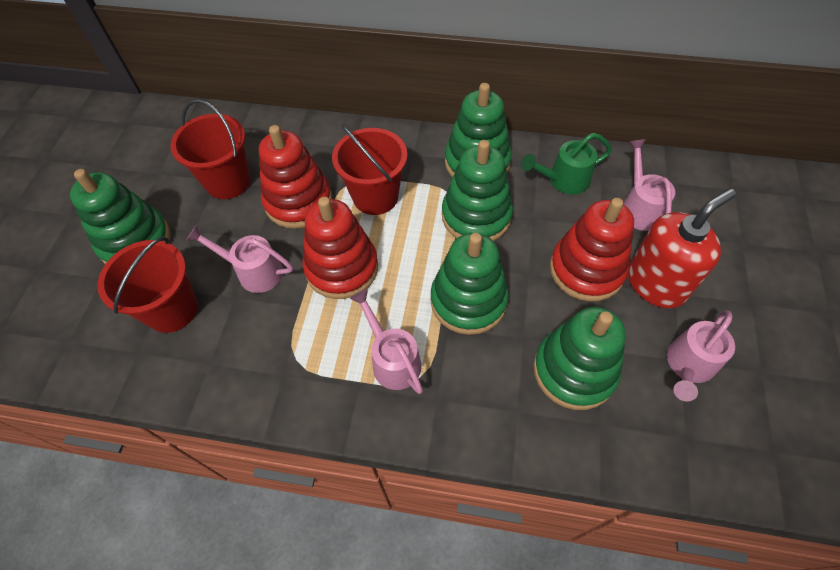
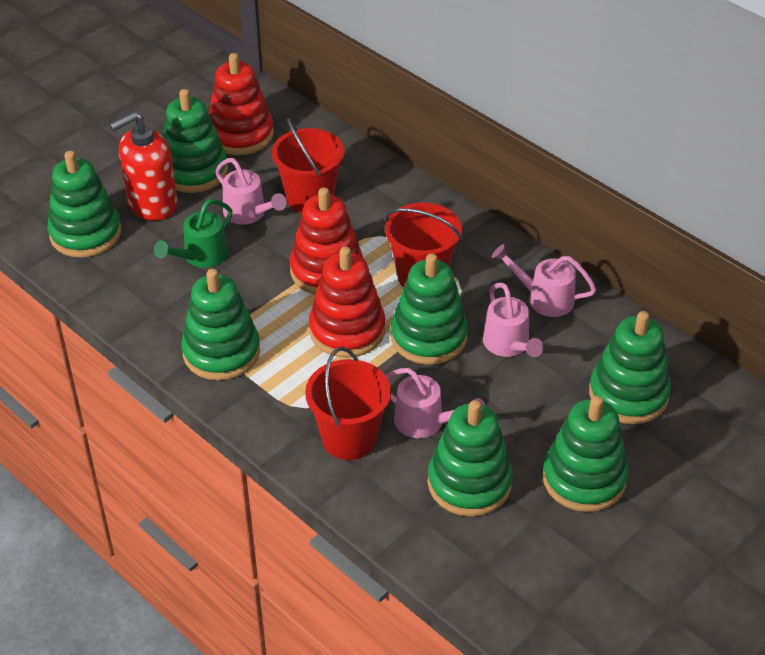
green stacking toy: [70,169,171,264] [431,233,509,335] [442,140,513,241] [445,83,512,177] [534,307,626,410] = 5 -> [47,151,121,258] [162,89,228,193] [181,269,260,381] [391,253,468,365] [428,400,513,517] [542,396,629,512] [589,311,671,424] = 7

